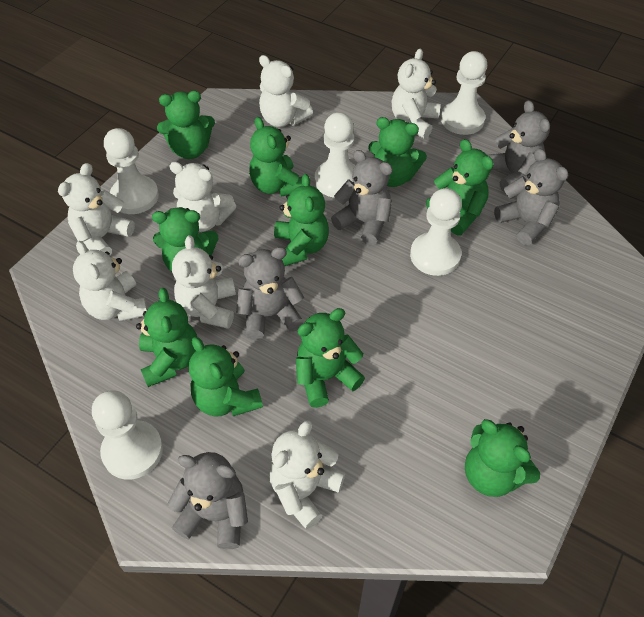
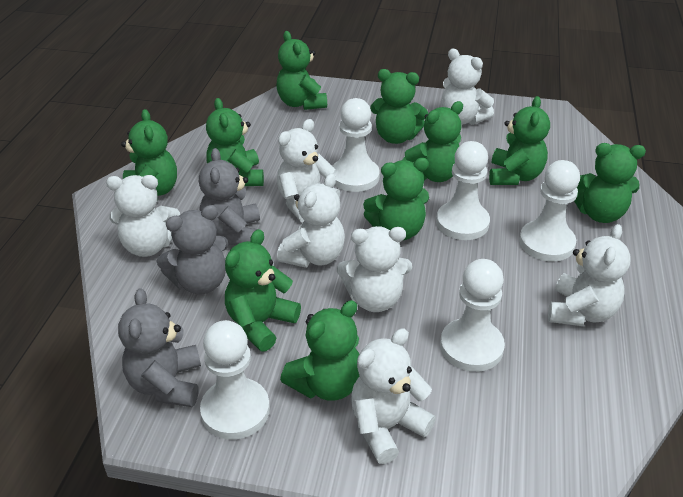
grey teddy bear: [167,452,248,549] [236,247,304,340] [331,150,393,245] [488,100,550,192] [494,148,569,245] = 5 -> [118,288,201,407] [156,205,229,294] [199,148,260,245] = 3

